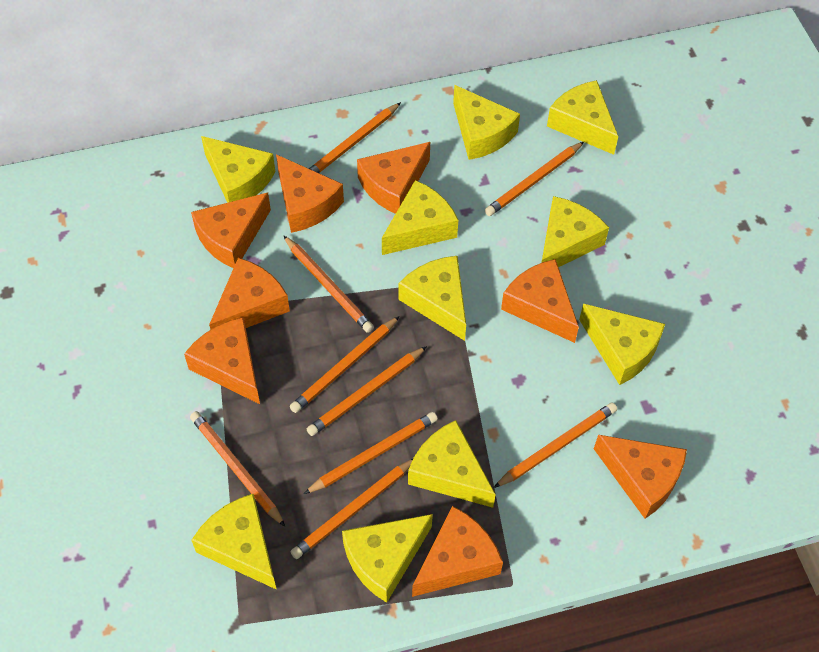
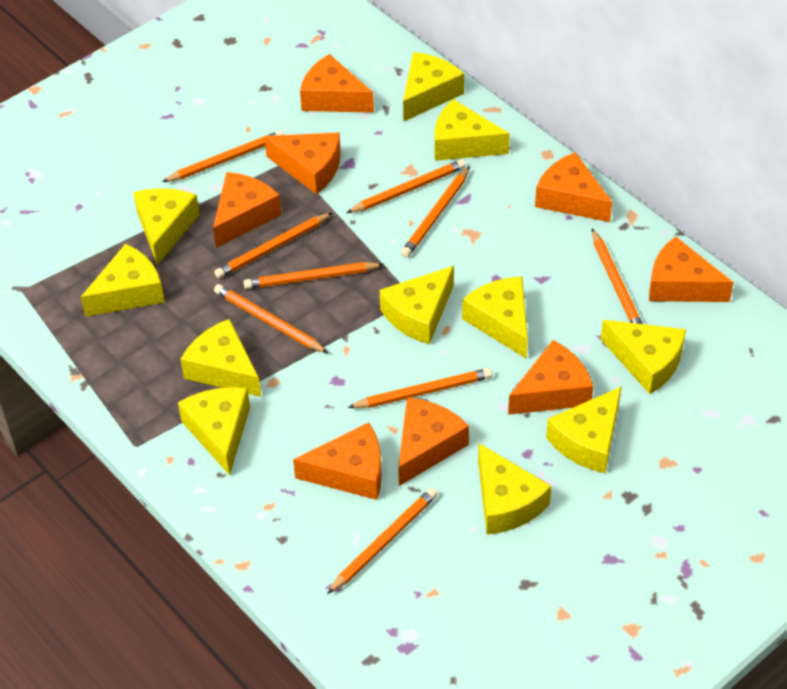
yellow cheese: [191,494,277,590] [201,136,275,203] [342,514,433,603] [382,180,458,255] [399,256,466,341] [408,420,496,508] [453,85,520,160] [541,196,609,267] [547,80,618,155] [579,304,665,385] = 10 -> [81,244,165,317] [133,188,200,265] [178,387,250,475] [180,319,261,397] [380,266,454,344] [403,52,464,122] [435,99,510,161] [462,277,528,359] [478,443,551,534] [546,386,622,473] [601,320,686,394] = 11

